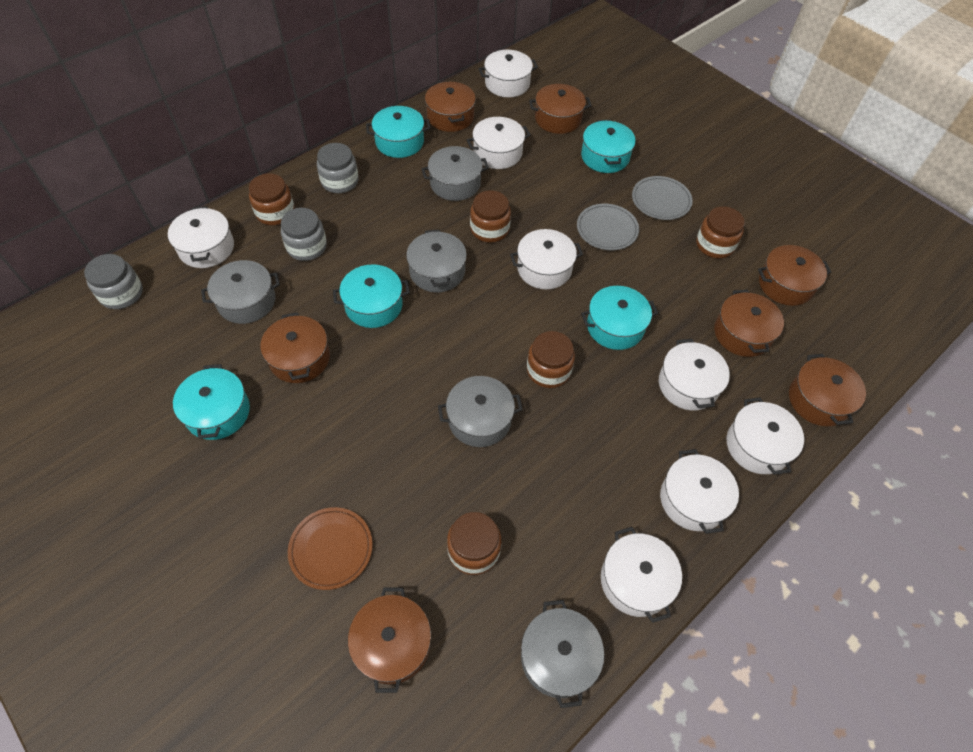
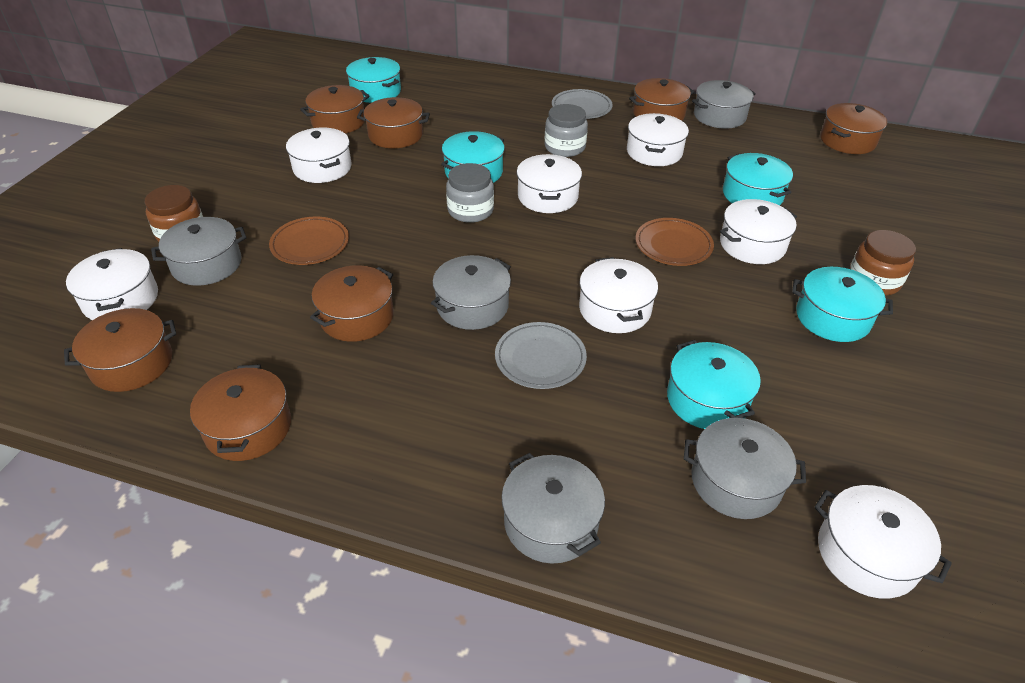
brown jar: [249,173,295,225] [447,512,501,575] [470,190,511,243] [527,331,575,388] [696,206,745,258] = 5 -> [145,185,203,242] [850,230,916,296] = 2
brown plate: [288,507,373,590] = 1 -> [269,217,349,265] [636,218,714,266] = 2
grey jar: [84,254,143,309] [281,208,327,261] [317,143,359,193] = 3 -> [446,163,494,223] [545,104,588,157] = 2
white pot: [168,206,234,268] [467,117,531,169] [479,50,538,97] [510,229,583,289] [601,527,682,623] [659,339,730,410] [660,449,739,534] [726,397,804,475] = 8 -> [66,248,158,320] [286,127,352,183] [517,154,582,213] [579,257,658,333] [627,113,689,166] [720,199,797,264] [814,485,952,599] = 7

